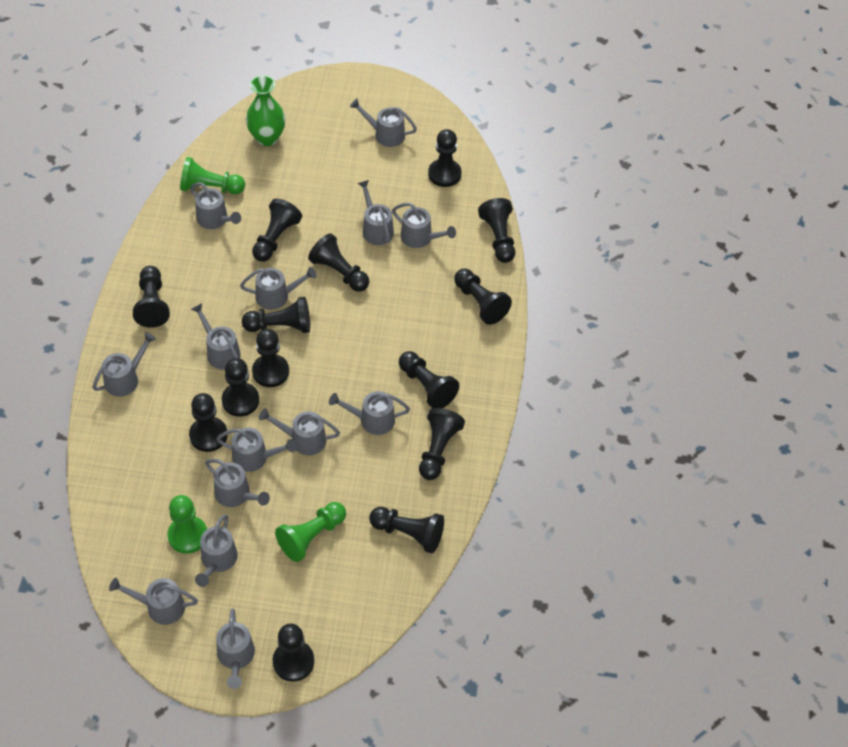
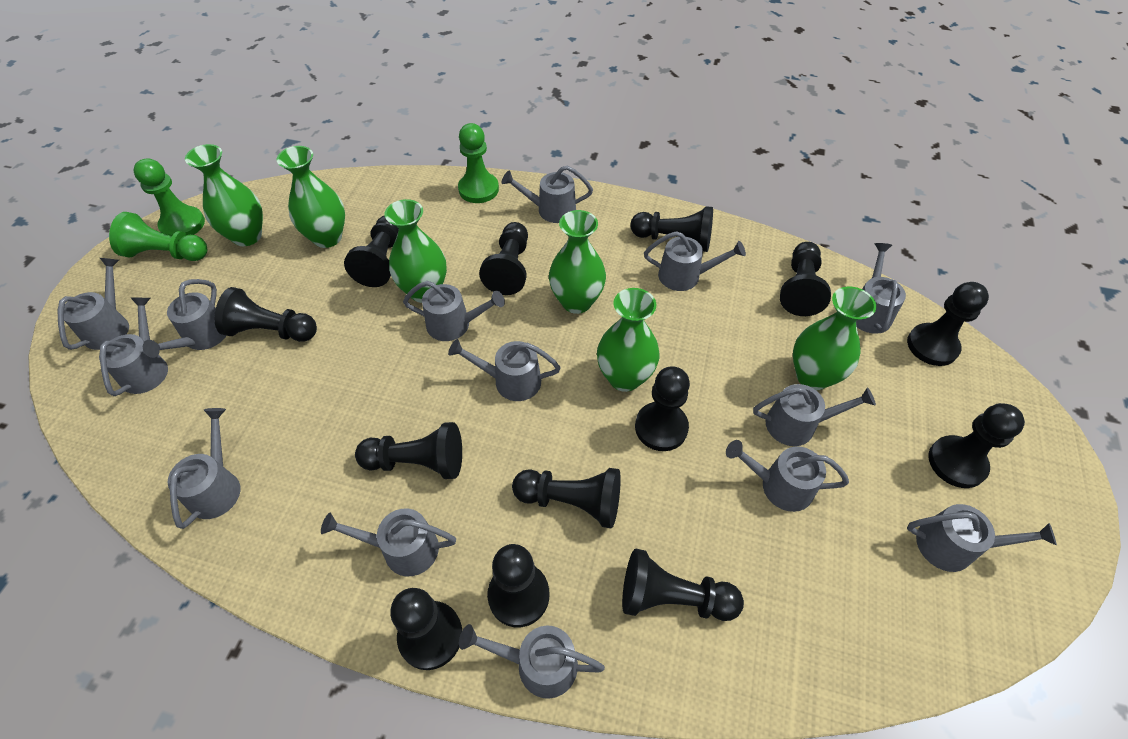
black pawn: [133,266,170,328] [189,393,228,452] [222,358,259,417] [242,297,310,333] [252,199,302,262] [252,329,289,387] [273,623,314,682] [308,233,369,292] [369,507,444,553] [399,351,459,408] [419,408,465,480] [428,129,462,187] [454,269,512,325] [478,198,515,263] = 14 -> [215,287,317,342] [344,215,399,287] [355,422,462,479] [390,588,462,670] [479,222,528,295] [487,544,549,627] [512,468,621,528] [622,549,744,621] [631,207,713,252] [635,366,690,451] [780,242,831,316] [907,282,989,366] [928,403,1025,488] = 13
green vase: [246,76,286,146] = 1 -> [185,144,263,246] [277,146,345,248] [385,199,447,303] [549,210,606,314] [597,288,659,392] [793,286,876,390] = 6

